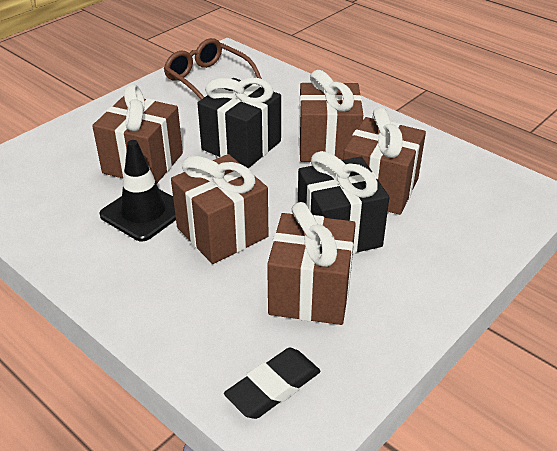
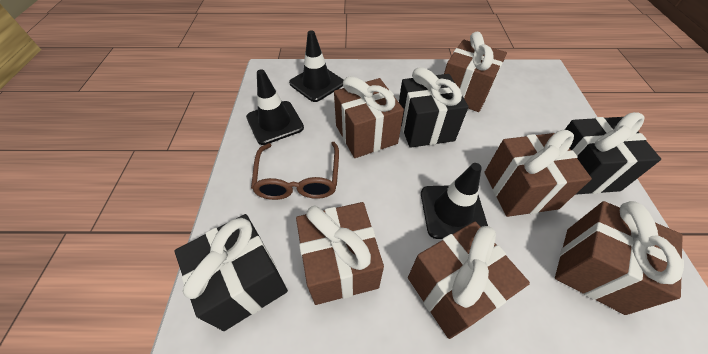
black eraser: [224,348,321,419] = 1 -> none = 0
black gift: [197,78,281,168] [298,151,389,254] = 2 -> [174,214,288,331] [399,67,469,148] [565,112,661,195] = 3
black traffic cone: [100,140,176,242] = 1 -> [246,69,304,145] [289,30,344,102] [421,163,488,239] = 3
brown gift: [92,84,183,184] [171,154,268,264] [267,202,356,325] [299,70,363,162] [343,107,426,215] = 5 -> [296,202,384,305] [334,76,404,158] [408,222,530,339] [444,32,507,112] [485,130,592,217] [555,201,684,315] = 6

